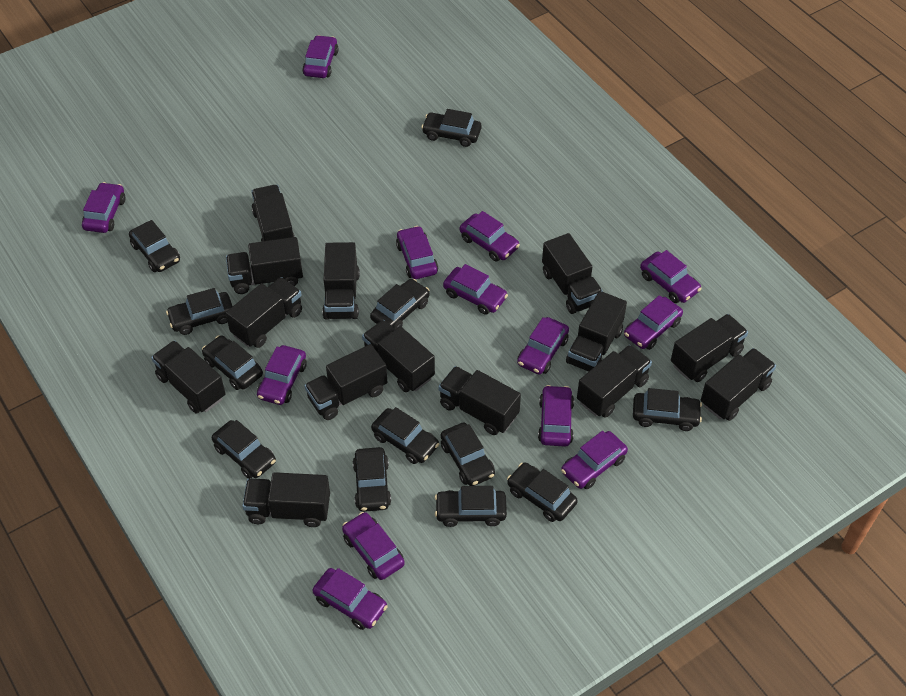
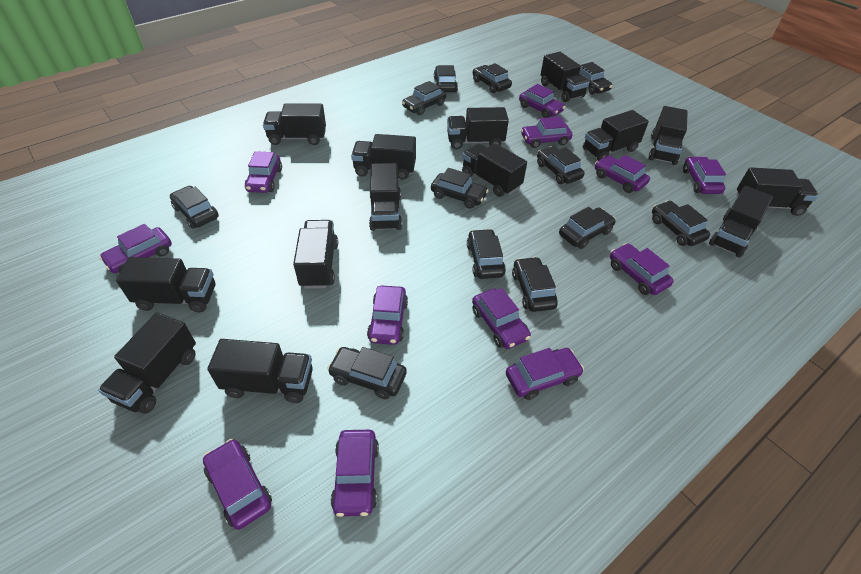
purple car: [82,182,125,233] [257,345,307,405] [302,35,338,78] [313,568,388,630] [342,512,405,580] [396,226,438,279] [443,264,508,315] [460,211,520,262] [517,317,569,375] [538,385,574,447] [561,431,628,489] [624,295,683,350] [640,250,701,303] = 13 -> [99,224,172,273] [203,439,272,530] [245,151,282,193] [331,430,379,517] [367,286,408,345] [472,288,531,349] [506,348,584,400] [519,84,565,118] [521,116,572,148] [595,155,650,193] [610,243,674,295] [683,156,726,194] = 12

